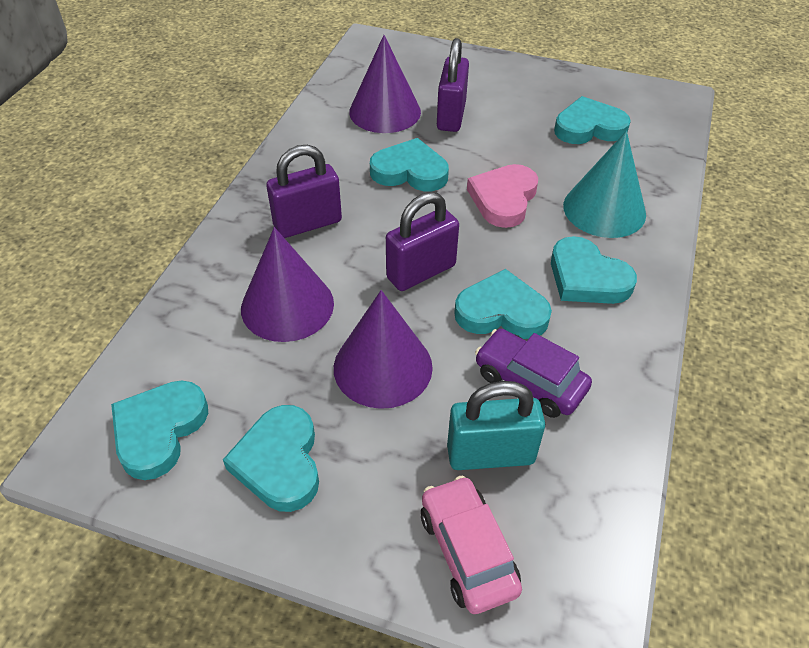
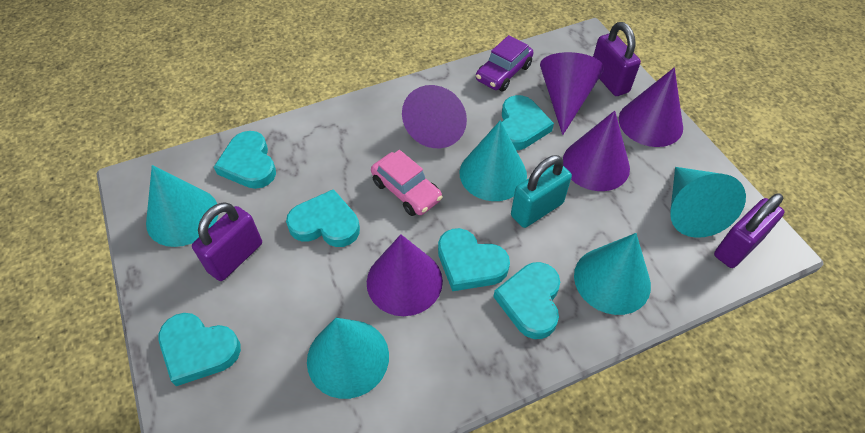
pink heart: [467,164,538,228] = 1 -> none = 0
purple cone: [241,227,334,342] [334,290,433,409] [349,35,421,133] = 3 -> [367,235,443,316] [402,85,467,148] [540,52,604,135] [563,111,630,191] [619,67,683,147] = 5
turquoise cone: [563,131,646,238] = 1 -> [146,165,218,247] [307,318,389,399] [460,120,527,201] [574,233,651,315] [670,167,746,238] = 5

